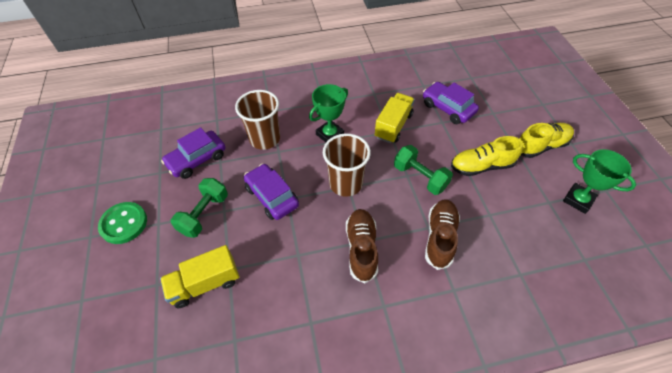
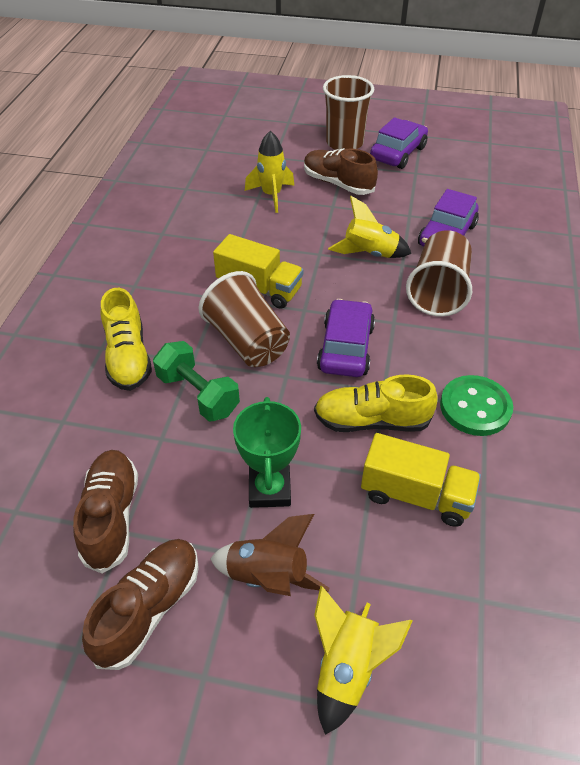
brown cup: [235,90,280,150] [323,133,371,197] = 2 -> [199,271,290,367] [323,75,374,150] [406,230,472,317] = 3
brown rocket: none = 0 -> [210,514,329,596] = 1
brown shoe: [346,209,378,283] [425,200,460,270] = 2 -> [73,450,138,573] [82,539,199,670] [304,148,378,195] = 3
green dumbbell: [170,178,228,238] [394,145,453,195] = 2 -> [153,341,240,422] = 1
green trophy: [309,84,348,142] [563,149,636,214] = 2 -> [233,397,301,508] = 1
yellow rocket: none = 0 -> [245,131,295,213] [314,585,413,735] [328,196,412,258] = 3

